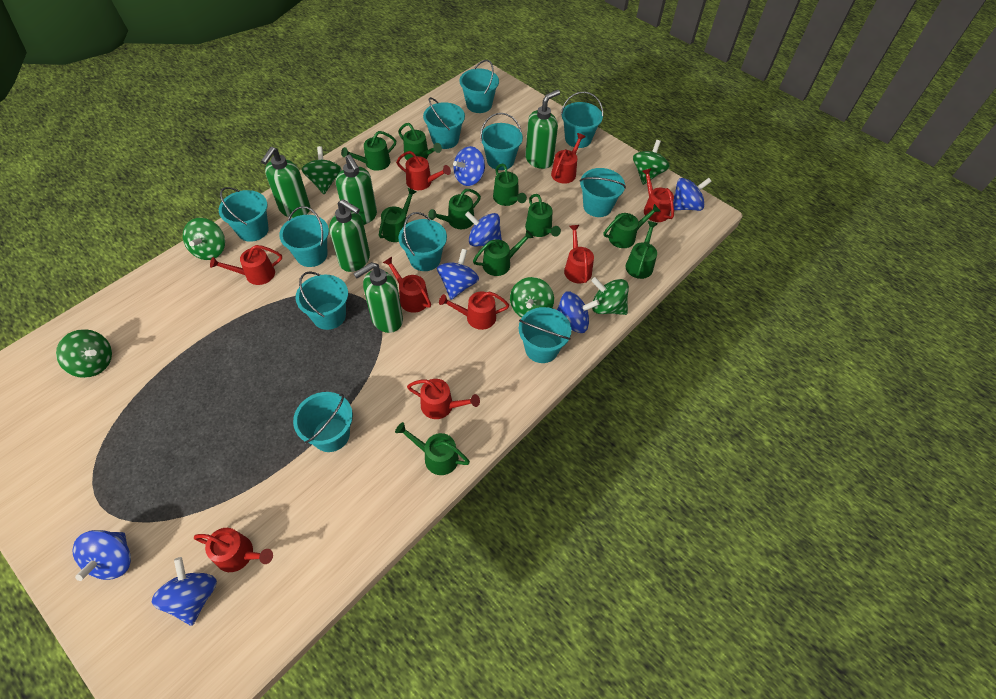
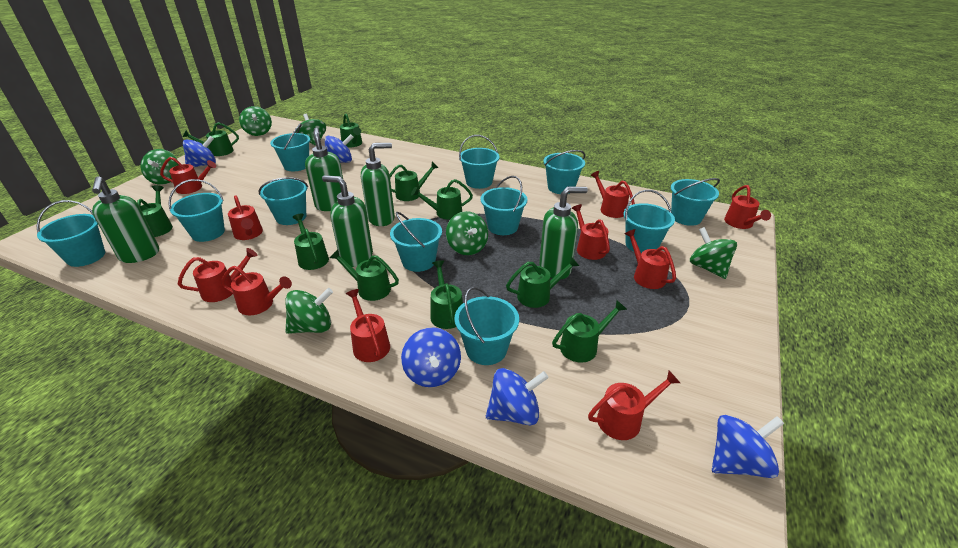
blue spinning top: [73,530,131,581] [152,557,217,626] [437,249,479,300] [453,146,485,186] [465,211,502,246] [557,291,599,333] [673,178,712,211] = 7 -> [183,136,216,167] [325,134,353,163] [401,327,461,387] [486,368,549,425] [712,415,784,478] = 5
red watering can: [194,528,273,572] [210,245,282,285] [383,257,431,313] [396,151,451,190] [407,379,480,419] [439,291,509,330] [551,133,586,184] [564,225,594,283] [642,168,674,222] = 9 -> [160,157,216,194] [178,248,258,302] [221,266,292,315] [228,195,263,240] [346,289,390,362] [572,204,610,260] [588,371,680,440] [590,171,635,218] [624,229,676,289] [724,185,771,229] = 10

